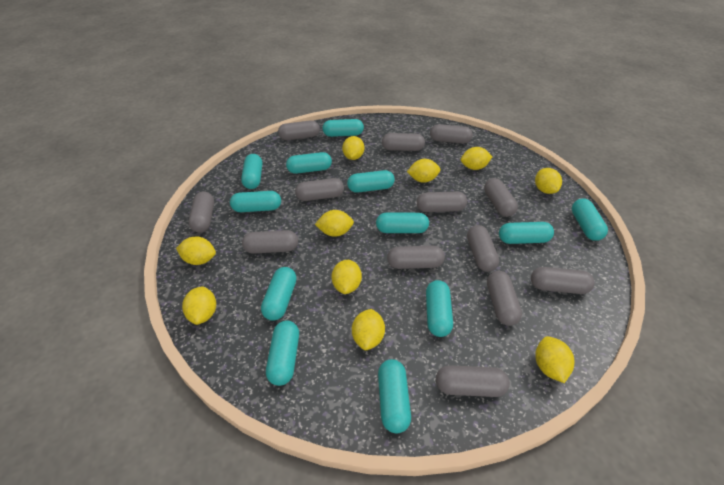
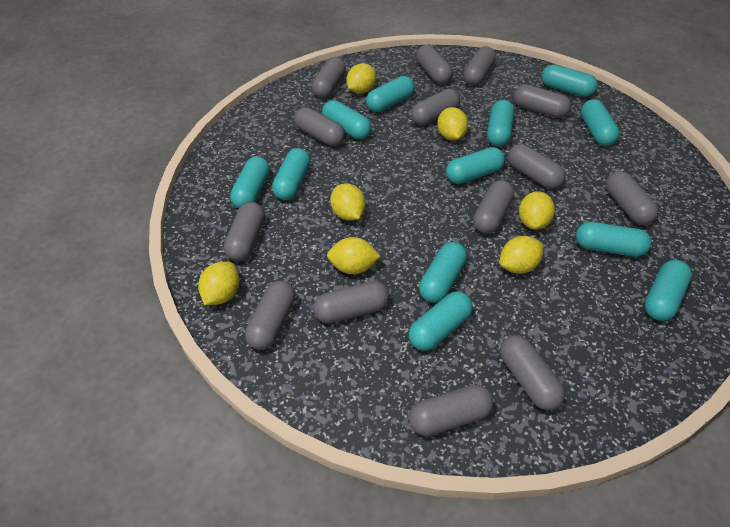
grey capsule: [189,192,214,232] [242,230,298,254] [278,120,320,140] [295,178,344,201] [382,133,425,151] [387,246,445,269] [417,191,467,212] [430,124,473,144] [436,365,510,397] [467,225,499,272] [484,178,518,217] [487,271,522,326] [531,267,595,294] = 13 -> [224,202,265,261] [245,281,295,350] [294,107,345,146] [312,57,346,98] [313,281,389,324] [409,384,494,436] [411,89,460,126] [416,45,453,84] [463,46,496,86] [473,180,514,234] [500,335,565,411] [508,144,566,189] [514,84,571,118] [605,171,659,225] = 14
yellow lemon: [176,236,216,265] [182,286,216,325] [315,210,354,237] [332,260,362,294] [342,136,364,160] [352,309,385,350] [407,159,441,183] [461,147,492,170] [535,168,562,194] [535,336,574,383] = 10 -> [198,262,239,305] [327,237,381,274] [330,183,366,221] [346,63,376,94] [437,107,468,141] [500,236,544,274] [519,191,555,230] = 7

